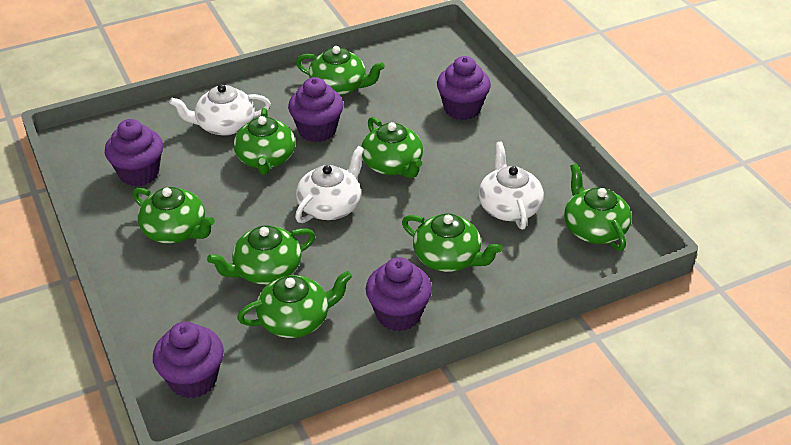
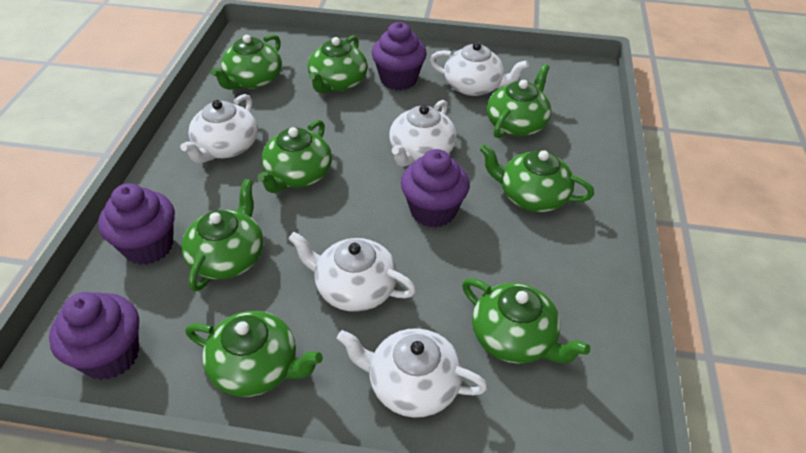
purple cupcake: [105,119,163,186] [153,322,224,398] [288,77,343,142] [366,257,432,331] [437,56,491,120] = 5 -> [49,292,139,380] [98,183,175,265] [371,22,427,90] [401,149,470,228] = 4
white teapot: [169,84,271,136] [295,146,364,223] [478,142,544,229] = 3 -> [180,94,257,163] [288,232,416,312] [337,328,488,418] [389,100,457,167] [430,42,529,96] = 5

